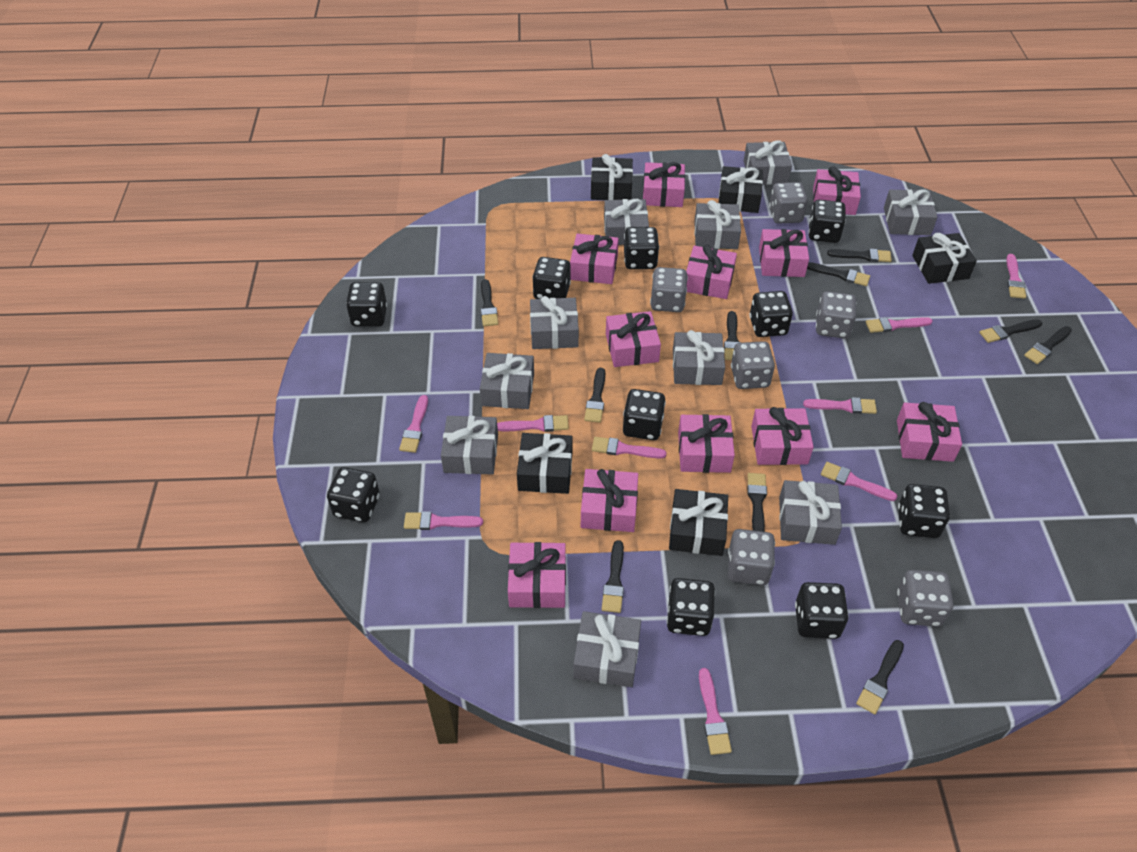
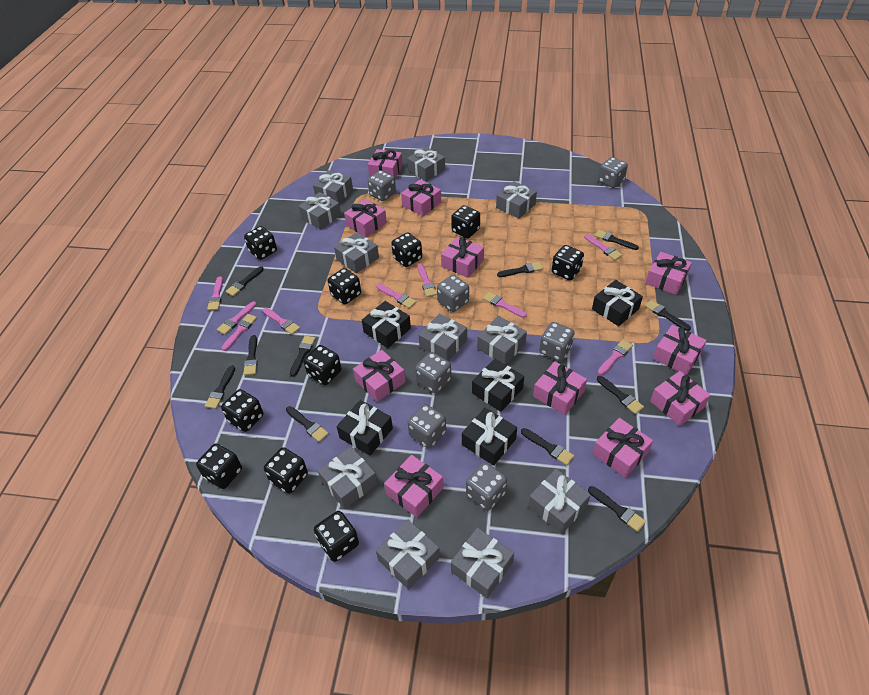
black brush: [481,279,498,326] [584,368,605,423] [602,540,624,613] [724,311,741,360] [747,473,767,532] [807,262,870,286] [827,249,892,262] [856,640,904,714] [979,319,1042,343] [1024,326,1072,364] = 10 -> [205,366,235,409] [226,266,264,296] [244,335,258,375] [286,406,329,442] [290,336,316,377] [497,262,543,277] [521,428,574,465] [588,486,646,532] [594,230,639,250] [597,376,644,414] [644,300,691,331] = 11
grey dice: [650,267,688,312] [728,529,775,585] [731,341,775,389] [769,182,808,224] [816,291,857,339] [897,570,953,627] = 6 -> [368,170,396,201] [408,404,446,448] [415,352,451,393] [437,275,469,312] [466,462,507,510] [539,322,575,361] [598,157,628,188] = 7
grey gift: [441,416,498,475] [480,353,534,409] [530,296,579,349] [573,611,641,687] [604,199,649,245] [673,330,725,385] [694,200,741,249] [744,140,792,185] [779,480,842,545] [884,189,938,235] = 10 -> [299,192,341,230] [313,170,353,204] [318,447,378,509] [334,232,379,273] [376,520,440,590] [407,147,445,181] [419,313,467,361] [451,528,514,598] [477,316,527,365] [496,181,537,218] [528,469,591,534] = 11

